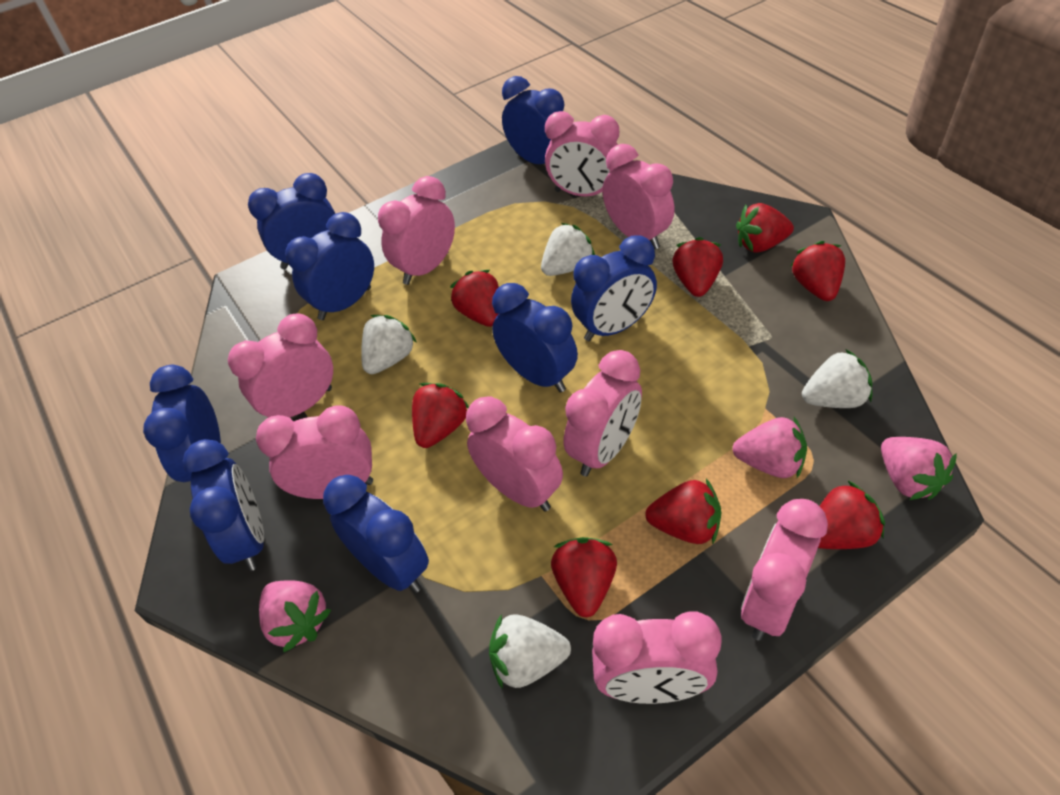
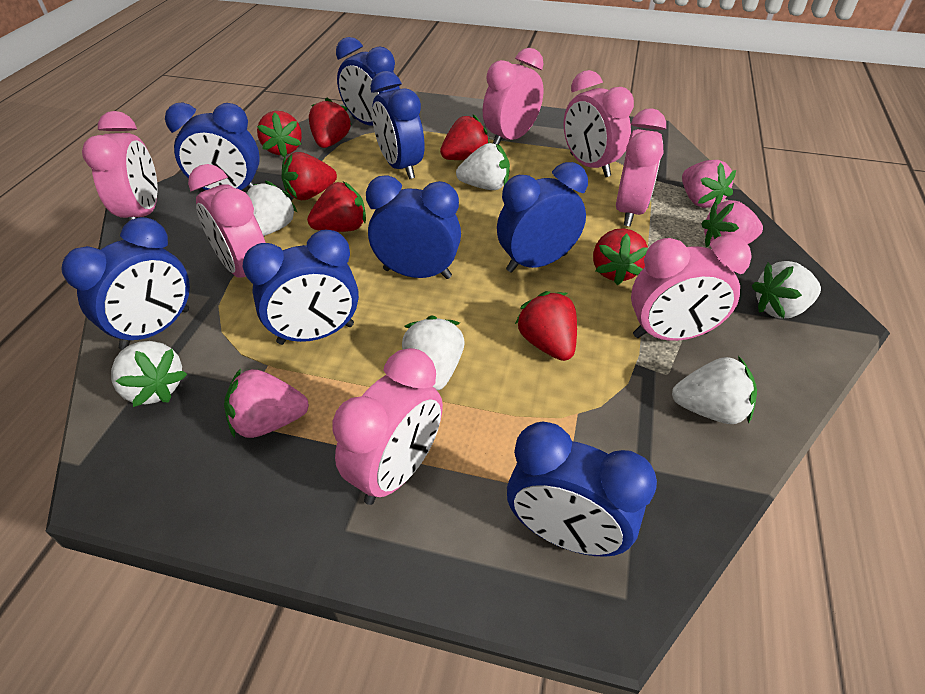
pink clock: [228,314,333,417] [256,405,373,499] [378,176,455,285] [466,396,563,511] [545,111,619,196] [563,350,642,476] [592,611,721,704] [602,144,674,249] [741,499,828,641] = 9 -> [82,111,158,221] [188,164,266,278] [333,348,443,505] [483,48,544,145] [564,70,634,177] [616,108,666,227] [631,235,752,341] = 7
red strawberry: [412,383,469,448] [450,270,499,327] [551,537,617,618] [645,479,722,544] [672,237,723,297] [736,203,794,252] [791,241,845,301] [818,480,885,549] = 8 -> [257,111,302,157] [282,152,337,200] [307,181,366,232] [309,98,352,148] [440,115,490,160] [515,291,577,361] [593,228,648,285] = 7
white strawberry: [361,315,416,374] [489,614,571,689] [541,223,595,276] [802,349,873,408] = 4 -> [111,341,187,407] [246,180,298,236] [402,315,465,390] [456,143,510,190] [672,356,757,424] [752,261,821,319] = 6

